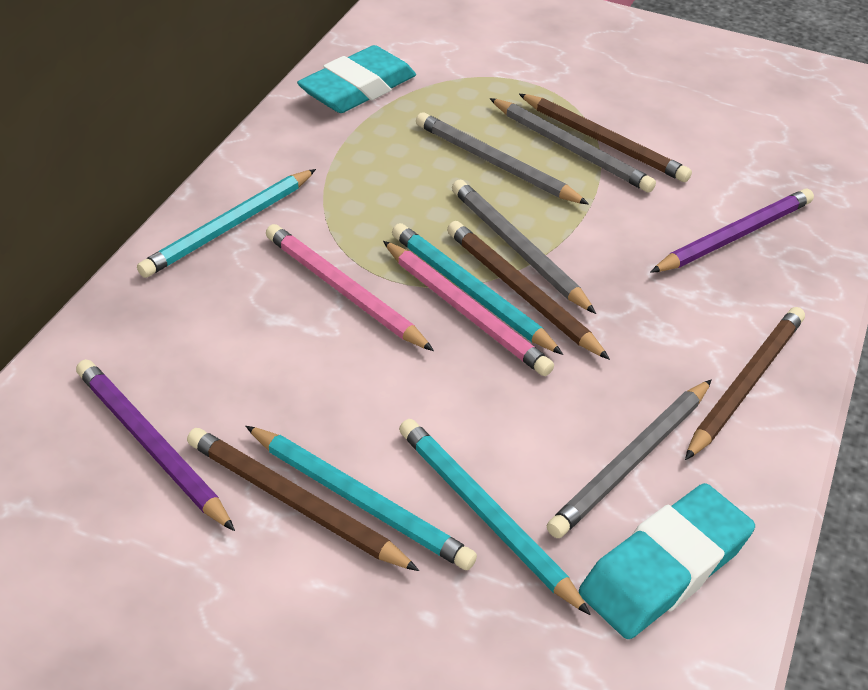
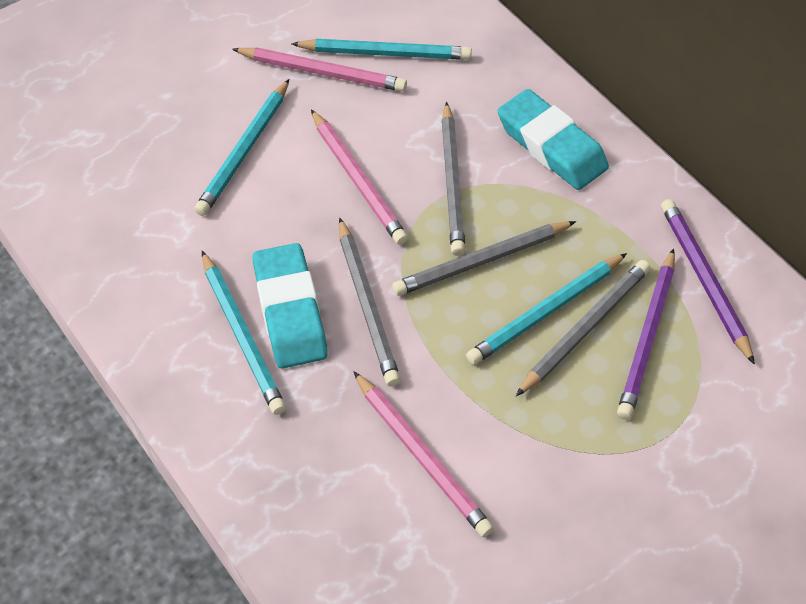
brown pencil: [187,428,419,571] [447,221,610,360] [519,94,692,182] [685,307,805,460] = 4 -> none = 0
pink pencil: [266,224,434,351] [383,241,554,376] = 2 -> [232,48,407,92] [311,109,408,245] [353,371,494,537] = 3

